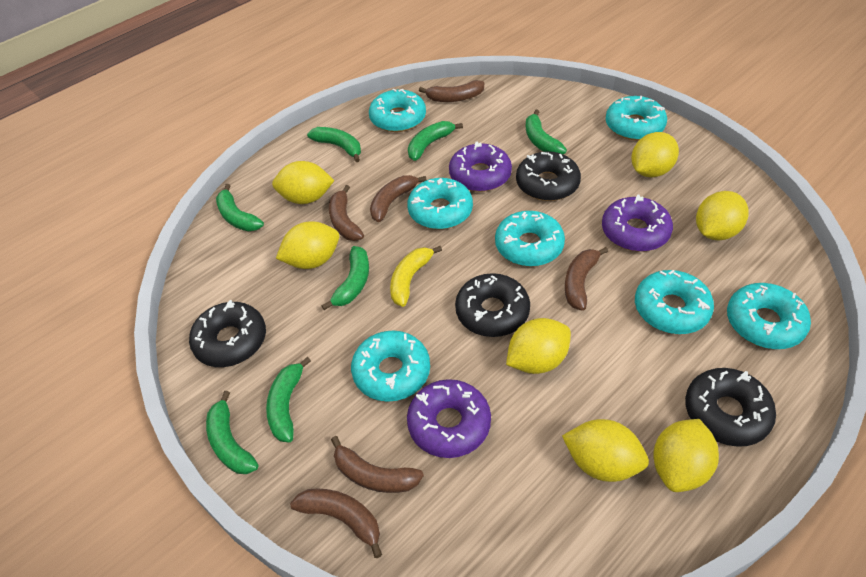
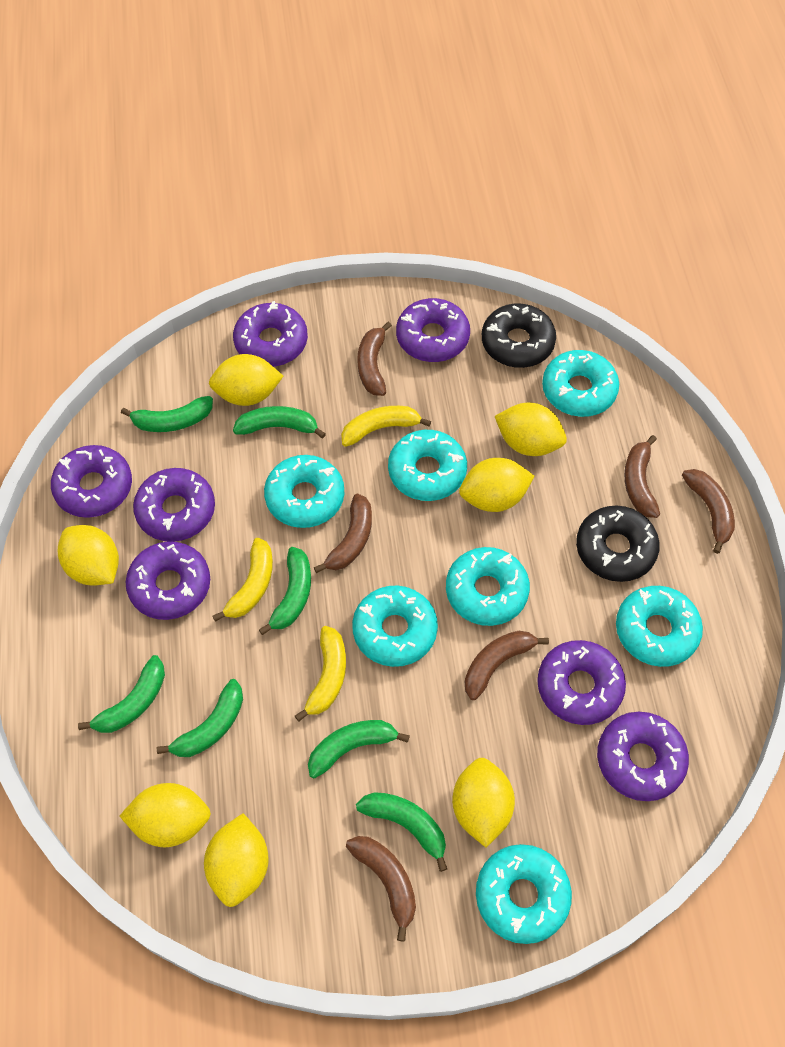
black donut: [189,300,266,367] [455,273,530,337] [516,151,581,201] [685,368,776,447] = 4 -> [482,304,556,368] [576,506,660,582] = 2
purple donut: [407,379,491,458] [449,142,512,192] [602,195,673,252] = 3 -> [51,445,132,518] [126,541,210,620] [133,468,215,542] [233,301,308,367] [396,298,470,362] [537,640,626,725] [597,712,689,801] = 7
yellow banana: [390,246,442,307] = 1 -> [213,538,273,622] [295,626,346,721] [341,406,431,447] = 3

